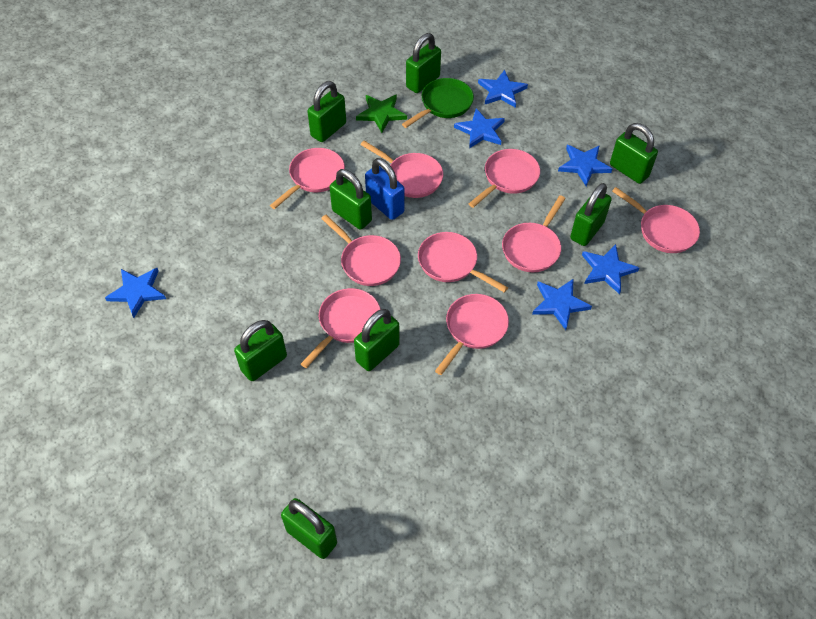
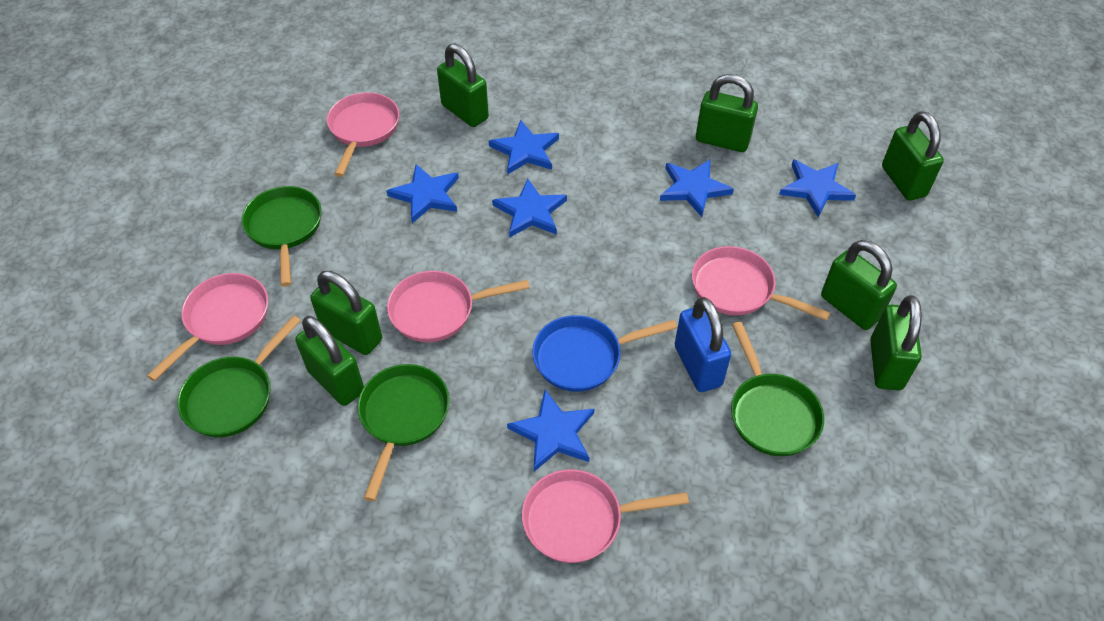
blue pan: none = 0 -> [532,315,677,392] = 1
green padlock: [234,320,287,381] [281,498,337,559] [307,81,346,142] [329,169,372,229] [354,309,400,371] [406,33,441,93] [570,183,612,246] [610,123,658,184] = 8 -> [295,316,364,406] [310,271,382,355] [437,43,489,127] [696,74,758,152] [821,240,897,330] [870,295,922,391] [882,111,944,201] = 7
green pan: [402,78,474,128] = 1 -> [177,315,301,437] [241,186,322,287] [357,364,449,501] [731,322,824,456] = 4
green star: [356,94,407,133] = 1 -> none = 0
pink pan: [270,148,345,209] [301,288,381,368] [321,215,401,286] [361,141,443,198] [418,232,508,293] [435,294,509,375] [469,149,540,208] [502,195,566,272] [612,187,700,253] = 9 -> [147,273,268,381] [327,92,400,177] [387,271,530,342] [522,469,689,563] [692,246,830,321] = 5

